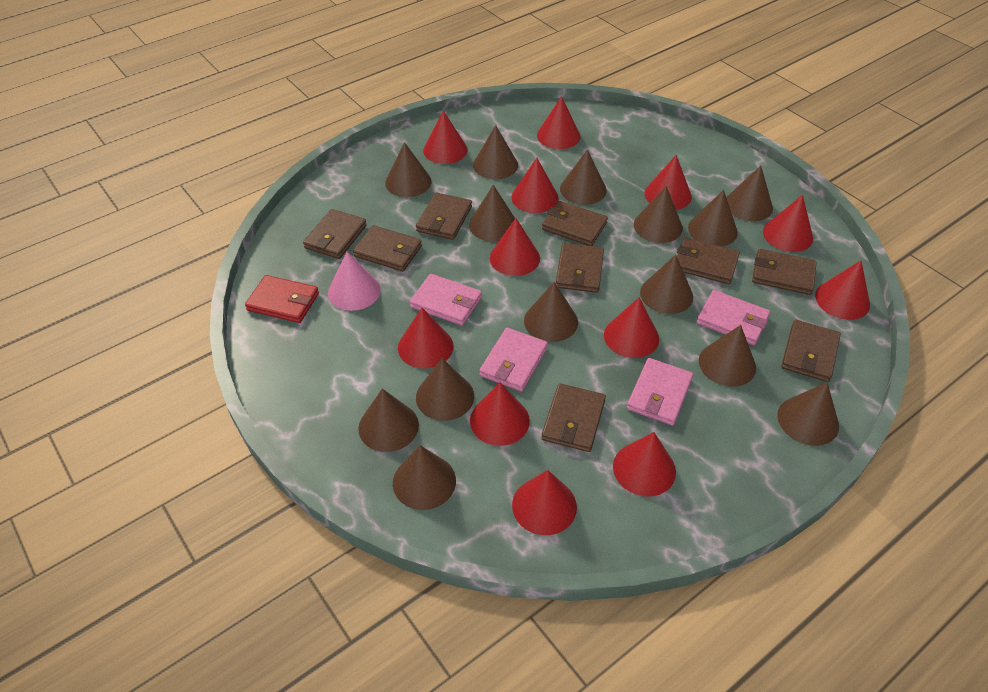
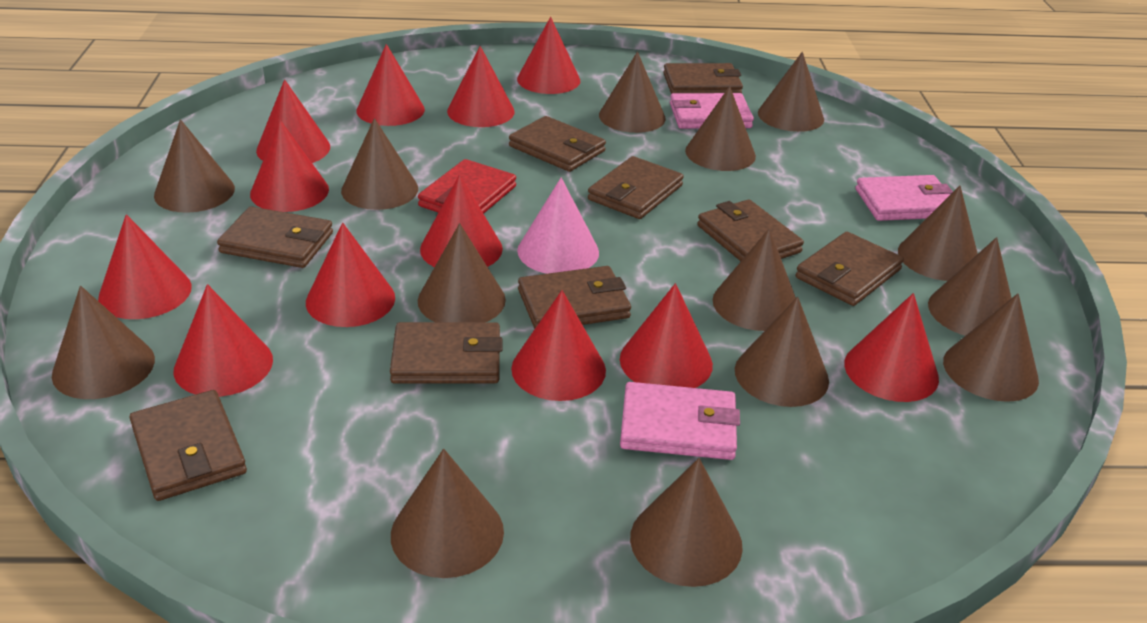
pink wallet: [410,274,482,326] [479,328,548,392] [627,358,693,426] [697,290,770,345] = 4 -> [620,382,740,460] [670,93,754,129] [855,175,953,221] = 3

